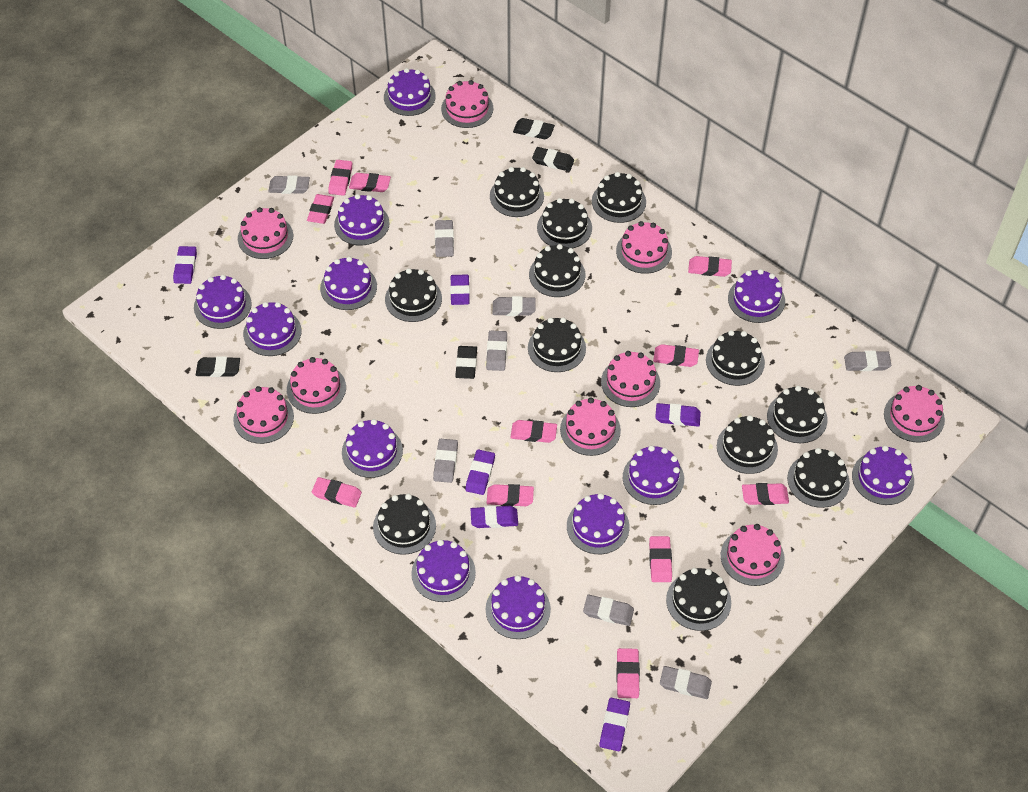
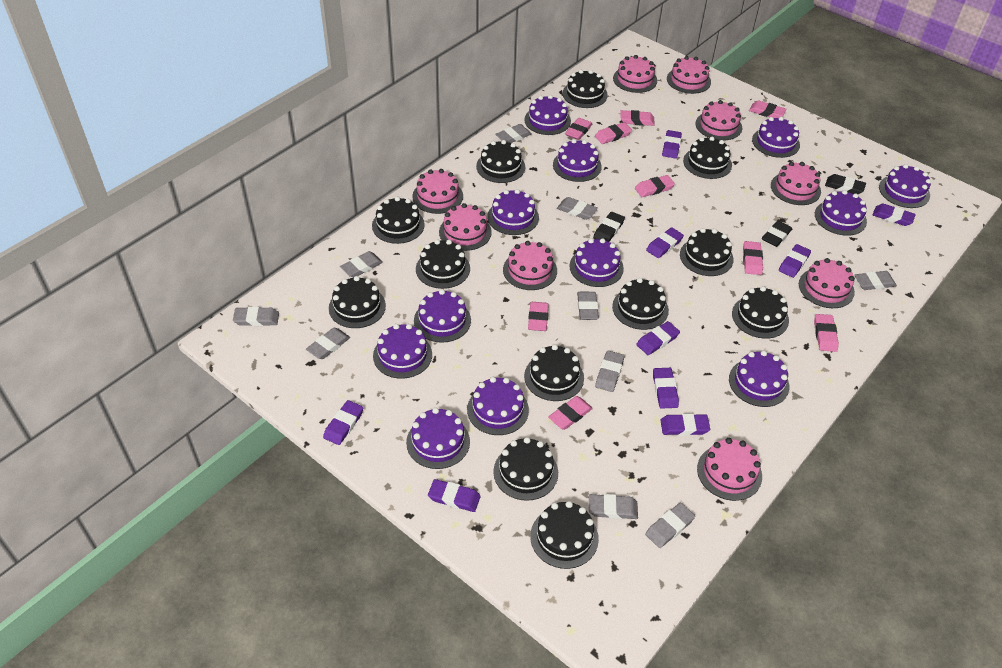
black eraser: [196,356,240,377] [455,346,477,379] [513,118,555,139] [532,147,574,172] = 4 -> [593,212,625,242] [762,221,792,247] [825,174,866,194] = 3
grey eraser: [268,175,310,194] [433,439,458,483] [435,220,454,257] [486,331,507,371] [493,296,536,316] [583,595,634,626] [660,666,712,699] [844,351,891,371] = 8 -> [233,307,279,326] [306,328,350,359] [340,251,383,278] [495,124,531,143] [557,197,598,220] [577,292,599,320] [589,494,638,519] [595,351,624,392] [645,503,695,548] [855,271,897,290] = 10
pink eraser: [307,194,334,224] [312,477,362,507] [328,160,352,196] [349,173,391,192] [487,484,534,506] [510,420,557,443] [616,648,640,698] [649,536,672,582] [653,344,699,367] [688,256,732,277] [742,483,789,505] = 11 -> [528,302,549,331] [548,396,593,430] [565,118,592,140] [595,122,632,144] [620,110,655,126] [635,175,675,197] [743,241,763,275] [749,101,787,118] [814,314,839,352] = 9
purple eraser: [173,246,197,284] [450,275,470,305] [465,449,495,495] [470,506,518,528] [599,698,630,751] [655,403,701,427] = 6 -> [323,400,363,445] [428,479,481,512] [636,321,680,355] [646,227,684,258] [653,368,679,409] [660,414,710,436] [662,130,682,159] [779,244,811,278] [873,204,916,226] = 9

